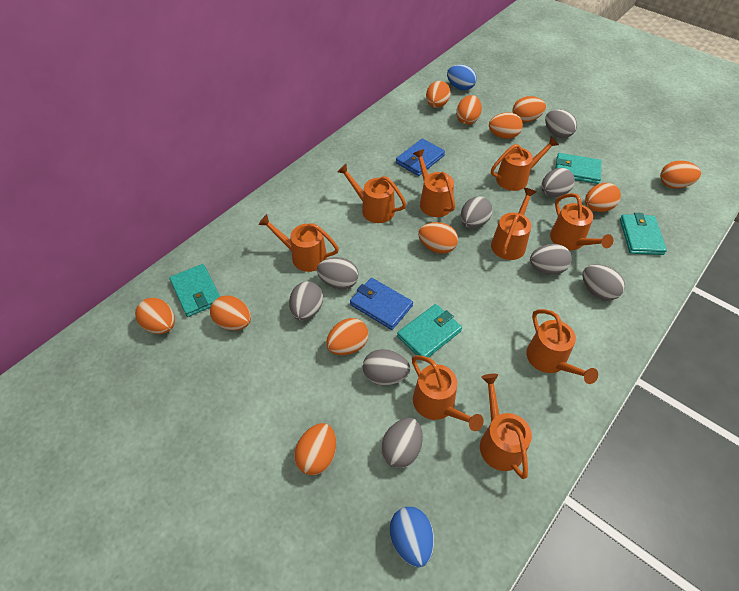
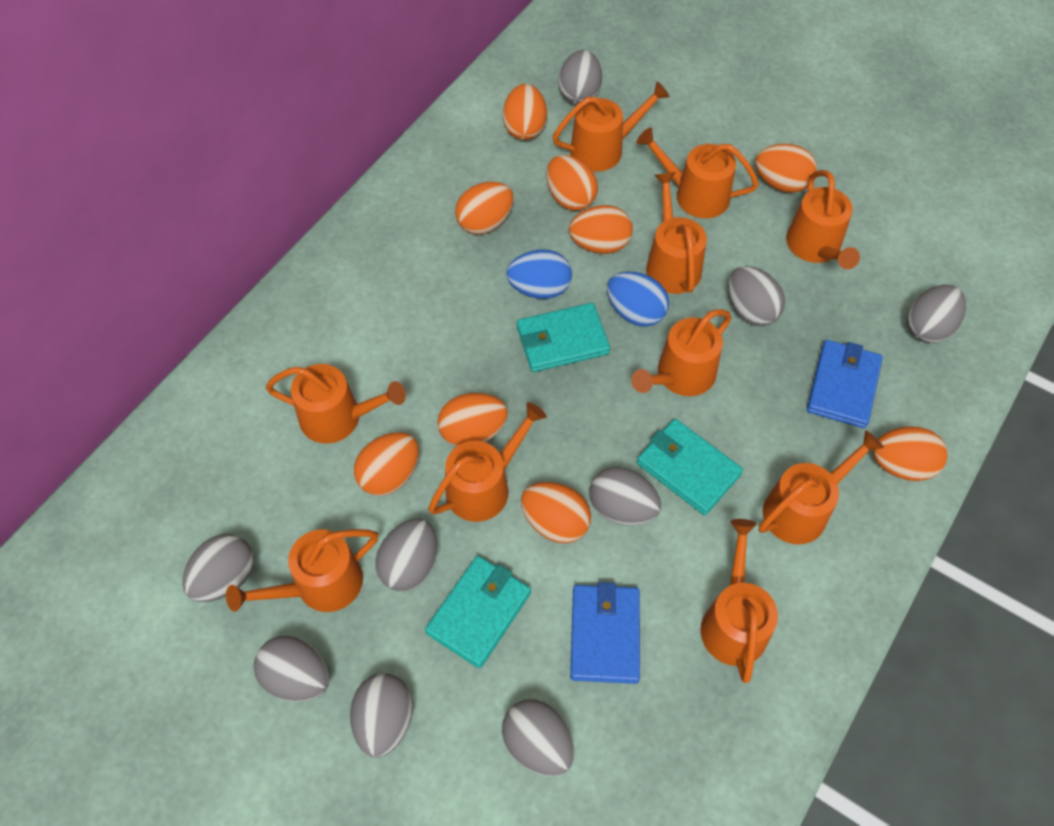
orange egg: [135,298,175,334] [210,295,251,330] [294,423,336,475] [326,318,369,355] [418,222,458,254] [426,81,451,108] [456,95,482,125] [489,112,523,139] [512,96,546,122] [585,183,621,212] [660,161,701,188] = 11 -> [354,432,419,496] [437,393,508,447] [455,182,513,235] [503,84,547,140] [521,482,591,543] [546,155,598,211] [569,205,633,254] [755,144,817,193] [873,426,947,481] = 9
orange watering can: [258,214,339,272] [337,164,406,223] [412,355,484,431] [413,149,455,217] [480,374,532,479] [491,137,559,191] [491,188,536,260] [526,309,598,384] [550,193,613,250] = 9 -> [226,529,378,612] [266,364,406,444] [428,402,547,522] [553,81,670,171] [631,309,731,396] [636,127,759,218] [646,172,707,294] [700,519,778,683] [759,430,884,544] [786,170,860,269] = 10
turquoise wallet: [169,264,220,317] [397,304,462,357] [555,153,601,184] [620,213,667,255] = 4 -> [425,556,531,668] [517,303,610,372] [637,419,743,515] = 3

